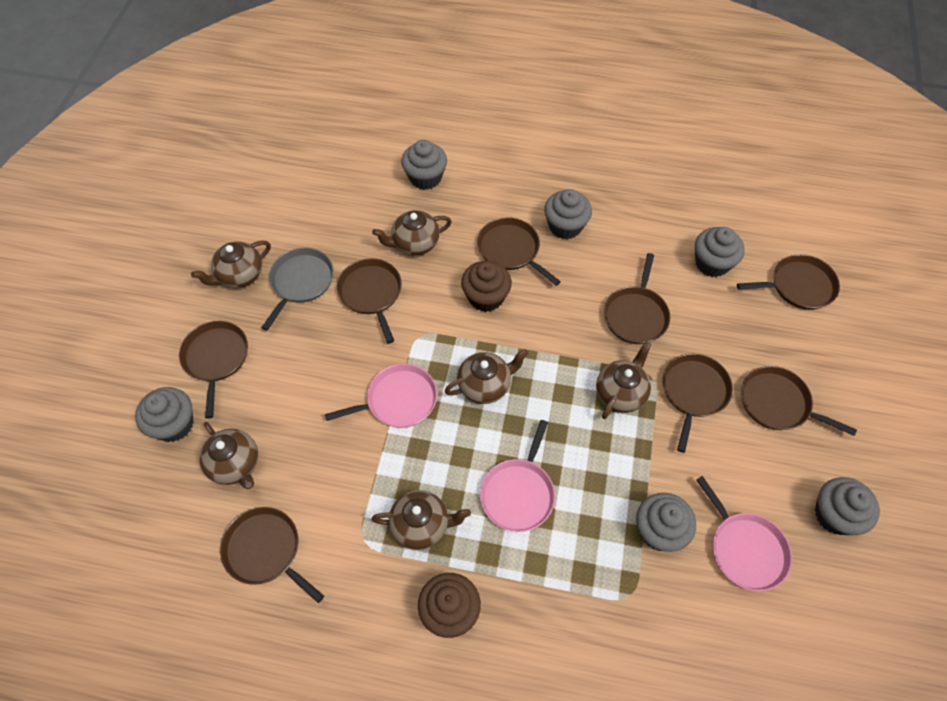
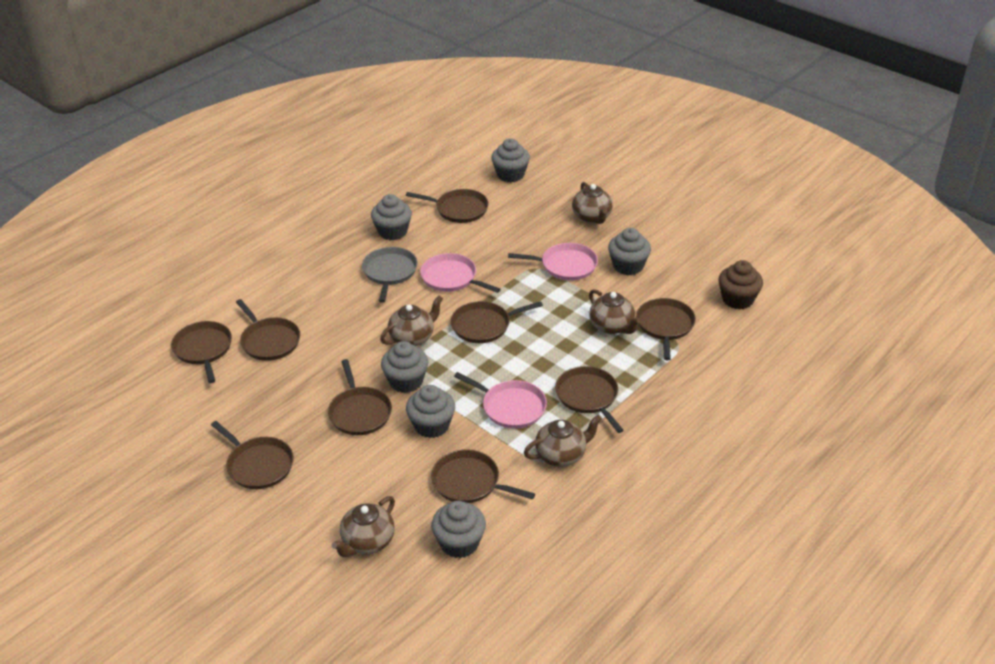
brown cupcake: [418,573,481,638] [461,261,512,312] = 2 -> [718,260,763,310] = 1
brown pan: [179,321,248,419] [220,507,324,603] [337,258,402,344] [477,217,561,286] [604,253,670,344] [662,354,733,453] [737,254,840,310] [741,366,857,436] = 8 -> [171,321,232,383] [211,421,294,489] [236,299,300,361] [328,359,392,435] [406,189,488,223] [431,450,535,503] [451,301,543,343] [555,366,624,433] [636,298,696,360] = 9
brown teapot: [191,240,271,288] [199,422,258,489] [371,490,471,550] [372,210,452,256] [445,349,529,404] [596,341,651,419] = 6 -> [332,496,395,557] [380,295,443,346] [524,415,602,467] [572,182,613,224] [589,289,641,334] = 5

